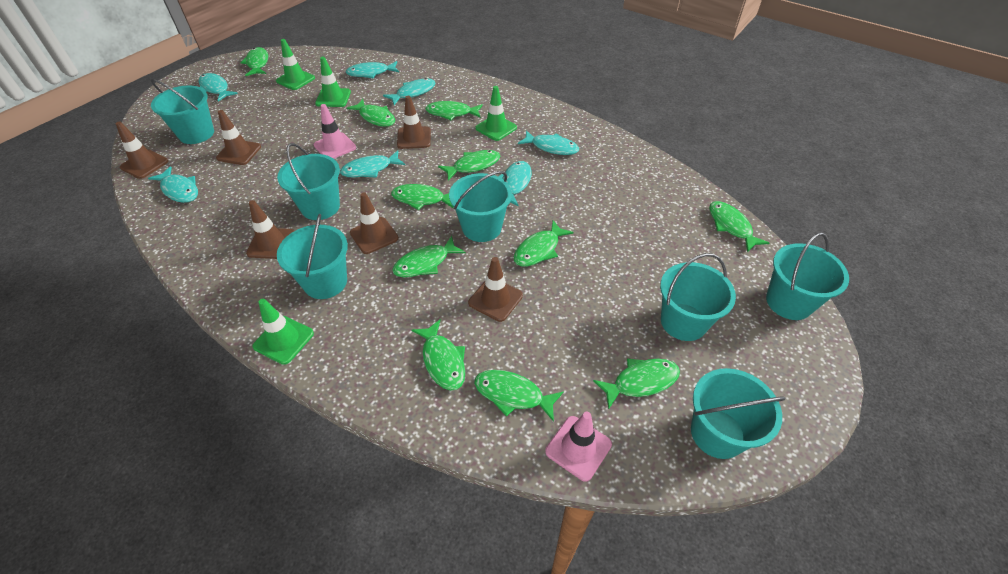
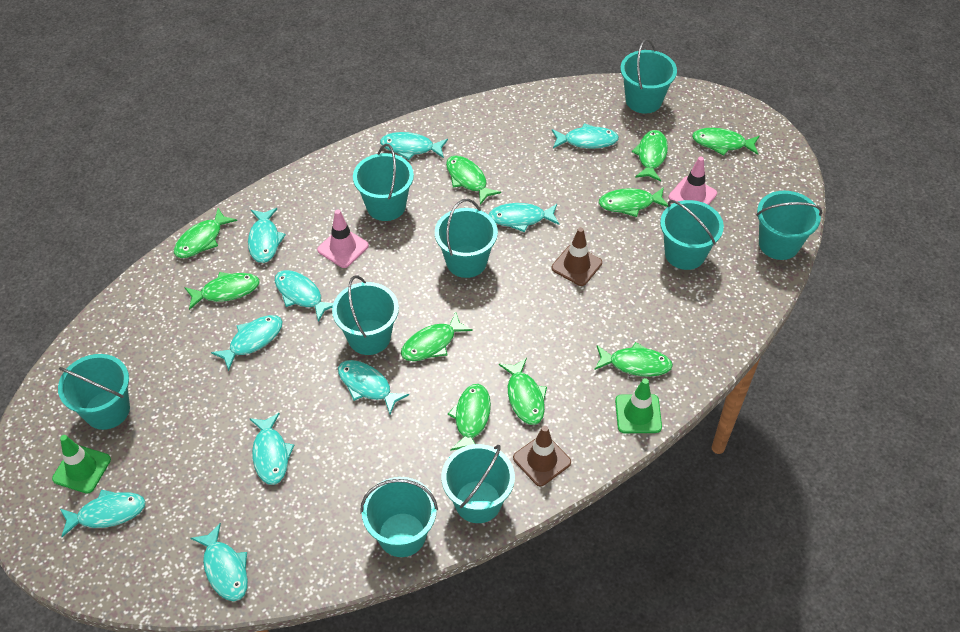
brown traffic cone: [116,122,168,179] [216,110,261,165] [246,200,294,259] [350,192,399,254] [397,96,431,149] [468,257,523,322] = 6 -> [513,426,571,486] [552,227,602,286] = 2
green fish: [240,47,268,76] [347,99,395,127] [391,184,454,210] [392,236,466,277] [411,319,465,391] [425,101,483,120] [438,150,500,181] [474,370,564,422] [514,220,574,266] [593,358,680,410] [709,201,769,252] = 11 -> [174,208,237,258] [184,272,260,310] [401,312,473,361] [446,156,501,205] [448,384,491,451] [499,358,547,425] [594,342,673,377] [599,187,668,217] [632,130,668,181] [692,128,759,156] = 10
green traffic cone: [252,299,314,365] [276,39,315,90] [315,57,351,107] [475,86,517,141] = 4 -> [52,435,111,494] [615,378,662,433] = 2
turquoise bucket: [151,79,214,144] [277,143,340,220] [277,214,348,299] [449,171,512,242] [660,253,736,341] [691,368,786,459] [766,232,849,320] = 7 -> [58,354,130,430] [332,276,399,355] [353,144,414,221] [360,477,438,557] [435,199,498,278] [441,444,515,523] [620,39,677,114] [660,200,724,270] [756,191,823,260] = 9
turquoise fish: [148,166,198,203] [198,73,238,102] [340,151,405,178] [346,61,399,78] [383,78,436,105] [498,161,532,206] [518,130,579,155] = 7 -> [60,490,146,537] [190,523,248,601] [211,315,283,371] [248,208,286,263] [249,413,295,485] [275,270,333,322] [338,360,409,414] [380,132,448,160] [489,203,559,232] [552,123,619,149] = 10

